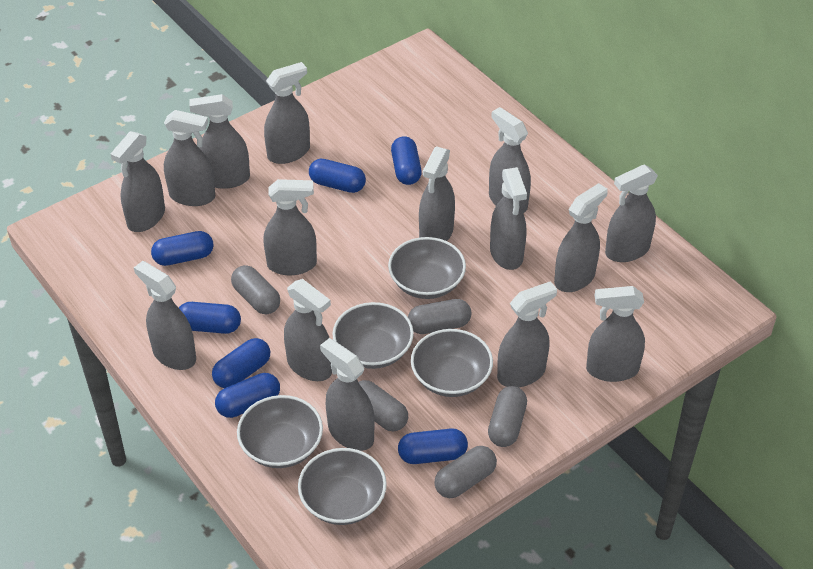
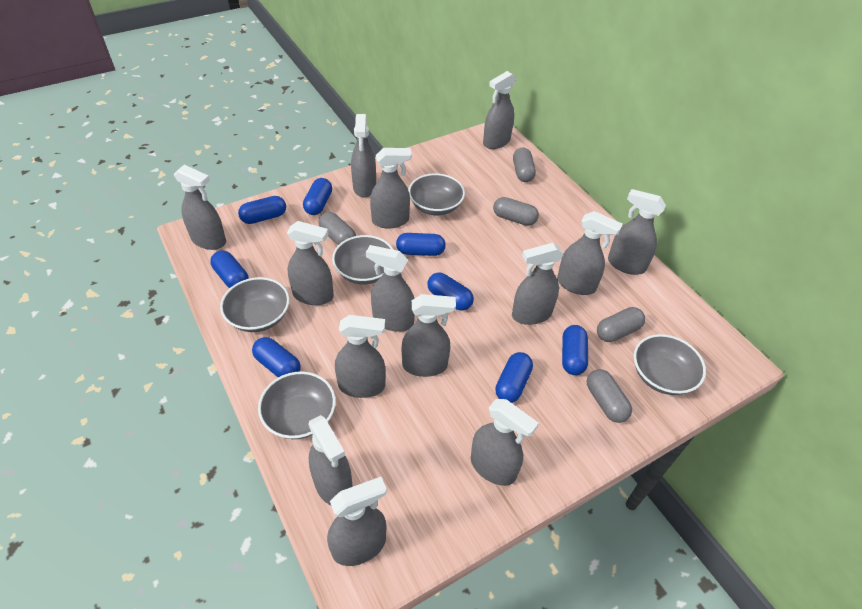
blue capsule: [151,231,213,266] [179,302,241,334] [212,338,270,388] [215,373,280,418] [309,158,366,193] [391,136,422,185] [398,428,468,464] = 7 -> [210,250,249,288] [238,196,286,224] [252,337,301,378] [303,178,332,215] [396,233,446,256] [427,273,474,311] [495,352,533,403] [562,325,588,375] = 8
grey spray bottle: [111,131,165,232] [134,261,196,370] [164,110,215,206] [189,94,250,189] [263,179,317,275] [264,62,310,164] [284,279,332,381] [320,338,375,451] [419,146,455,241] [489,107,531,213] [490,167,527,270] [497,281,557,388] [554,183,608,292] [586,286,645,382] [605,164,658,262] = 15 -> [174,165,226,250] [287,221,334,305] [308,415,353,505] [327,477,387,566] [335,315,386,398] [351,114,376,198] [366,245,415,332] [370,148,412,229] [401,294,456,377] [471,399,539,486] [483,71,516,149] [512,243,564,325] [557,211,622,295] [608,189,666,275] = 14

